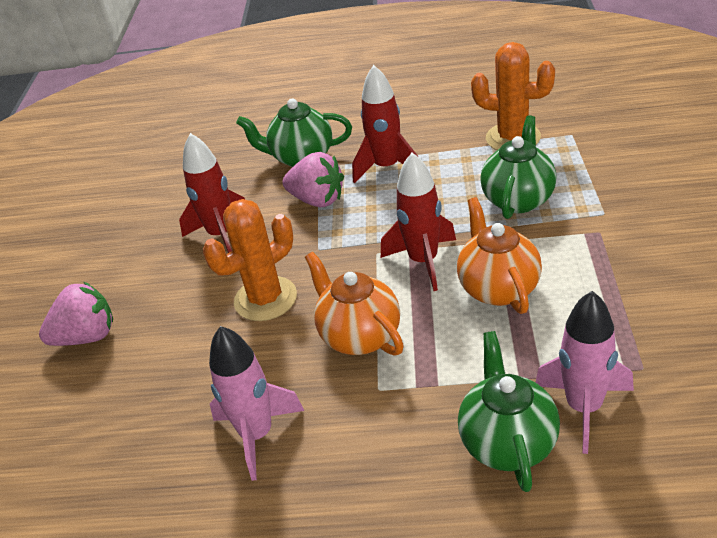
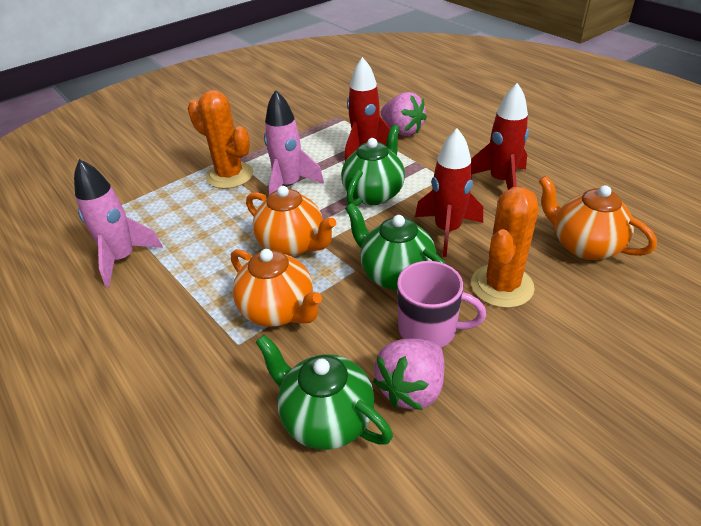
orange teapot: [305,252,404,356] [457,197,542,314] = 2 -> [231,249,322,327] [246,186,336,257] [539,176,657,260] = 3
pink mug: none = 0 -> [397,261,486,348] = 1

